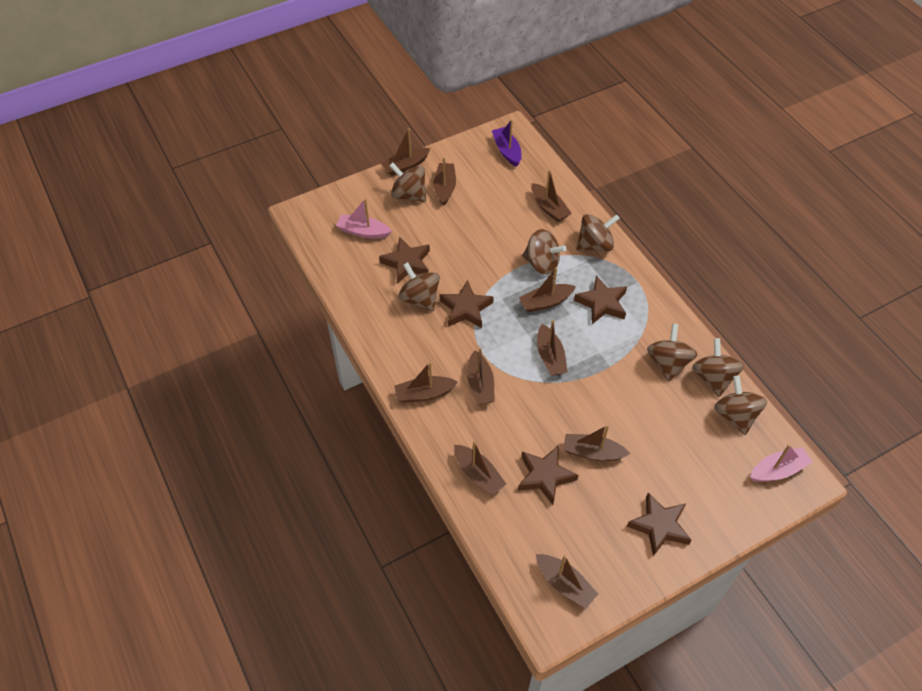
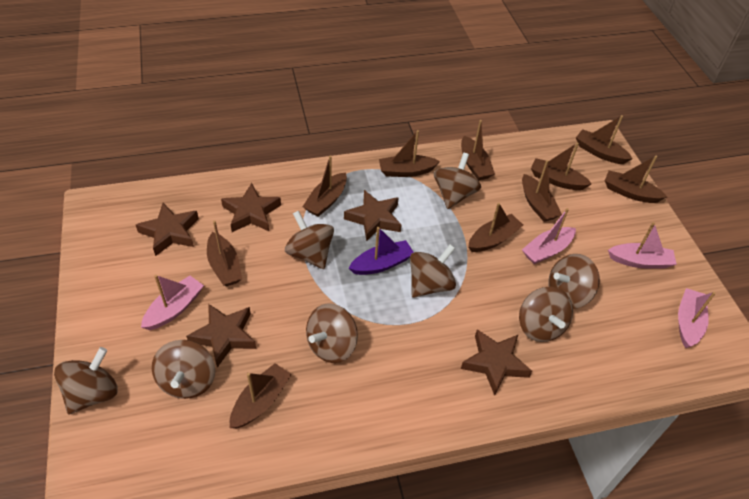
brown spinning top: [389,162,426,202] [398,262,440,312] [522,229,567,275] [576,214,620,251] [647,324,697,382] [692,338,744,397] [714,375,767,435] = 7 -> [54,347,118,414] [152,340,215,399] [285,211,334,269] [306,303,358,363] [410,244,456,298] [434,153,481,209] [519,287,573,342] [548,254,600,309] = 8
pink boat: [336,199,392,239] [750,444,813,482] = 2 -> [141,275,204,330] [522,208,576,264] [608,222,677,269] [678,288,716,348] = 4

